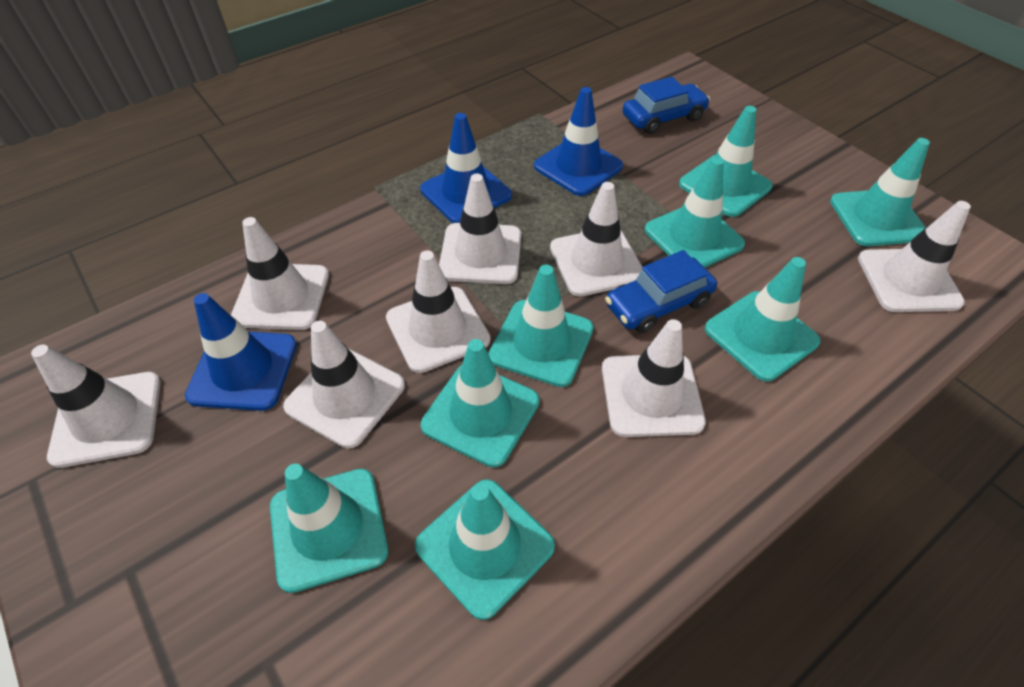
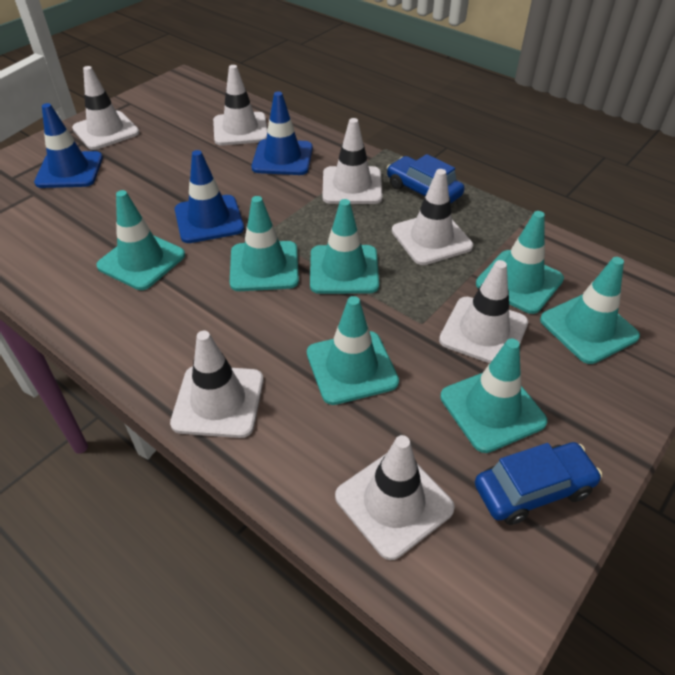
turquoise traffic cone: [270,464,388,593] [415,479,555,620] [421,339,540,468] [489,265,594,387] [645,157,745,268] [679,106,772,217] [705,257,821,381] [830,138,930,246] = 8 -> [96,190,185,290] [230,196,299,291] [307,296,399,405] [310,199,379,294] [440,339,547,453] [476,211,564,314] [540,257,640,364] = 7
white traffic cone: [31,345,161,468] [231,217,329,330] [283,321,405,448] [386,250,491,373] [439,174,521,284] [550,182,642,297] [602,319,706,437] [858,201,971,312] = 8 -> [72,66,140,150] [170,331,263,438] [213,65,268,145] [322,118,383,204] [335,435,455,560] [392,169,473,265] [439,260,528,363] = 7

